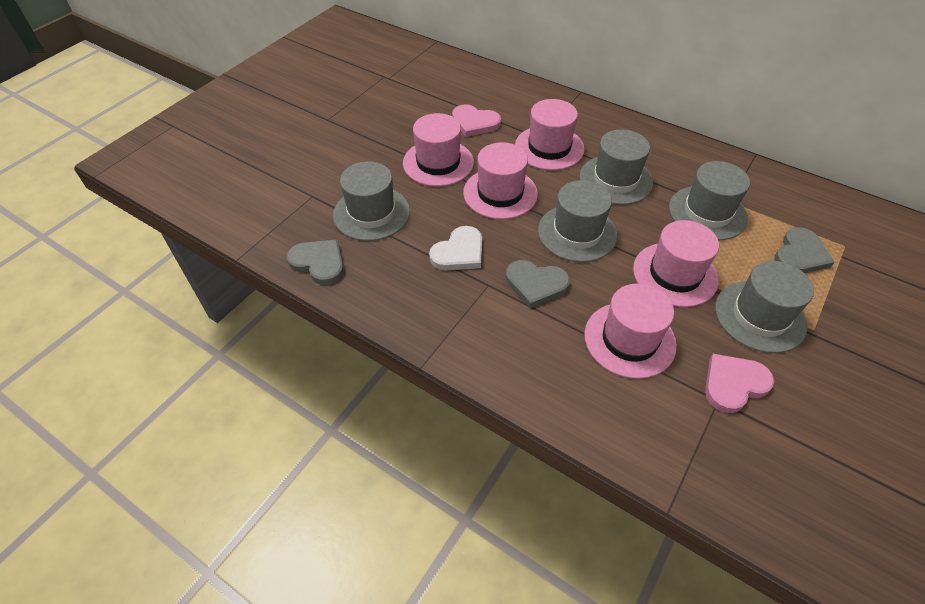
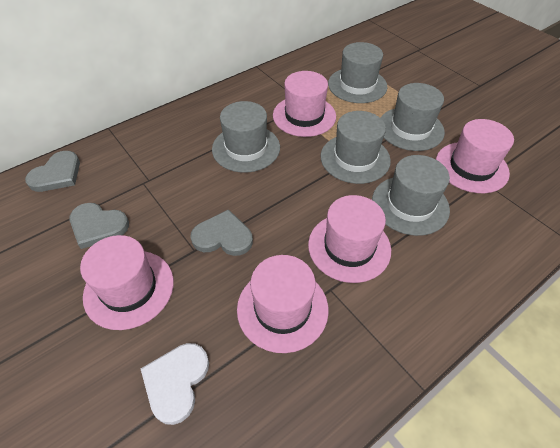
pink heart: [452,104,501,137] [705,354,774,413] = 2 -> none = 0

